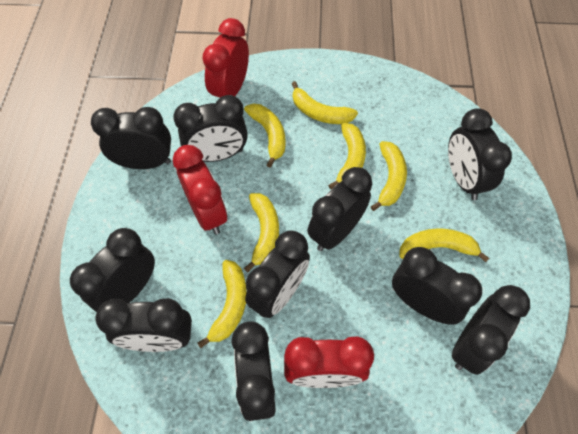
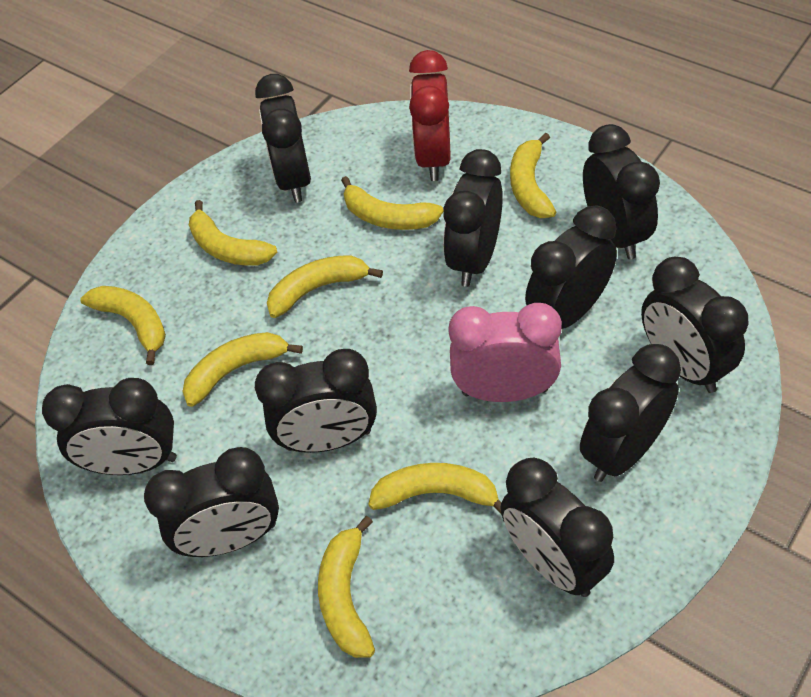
pink clock: none = 0 -> [449,303,562,402] = 1
red clock: [173,145,227,235] [202,18,249,98] [284,336,374,388] = 3 -> [409,50,451,181] = 1
yellow banana: [198,260,247,348] [244,104,286,168] [244,193,279,272] [292,81,358,124] [328,123,366,189] [371,141,407,211] [399,228,489,262] = 7 -> [80,286,166,365] [183,332,303,407] [189,200,277,266] [267,255,383,318] [318,516,375,658] [341,176,444,230] [368,463,501,513] [510,133,556,218] = 8

